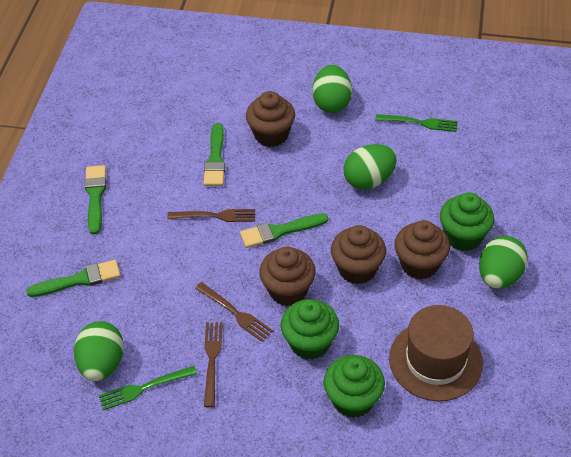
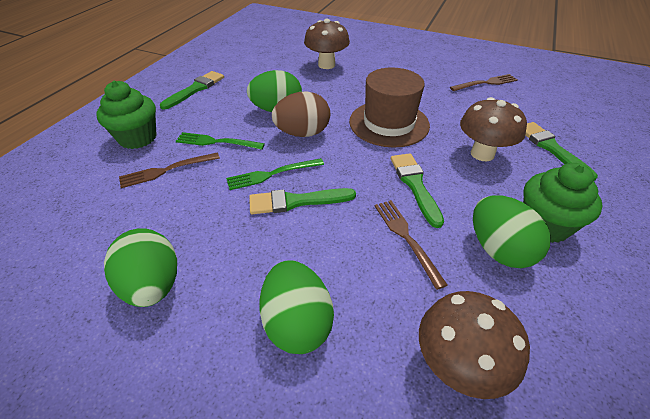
brown cupcake: [246,91,295,147] [259,246,316,306] [331,225,386,284] [394,220,450,279] = 4 -> none = 0
brown egg: none = 0 -> [272,91,330,137] = 1
brown mushroom: none = 0 -> [304,19,350,69] [419,291,530,399] [460,97,527,161] = 3
green cupcake: [281,299,339,360] [324,355,385,418] [440,192,494,251] = 3 -> [96,81,157,149] [523,163,602,243] = 2

